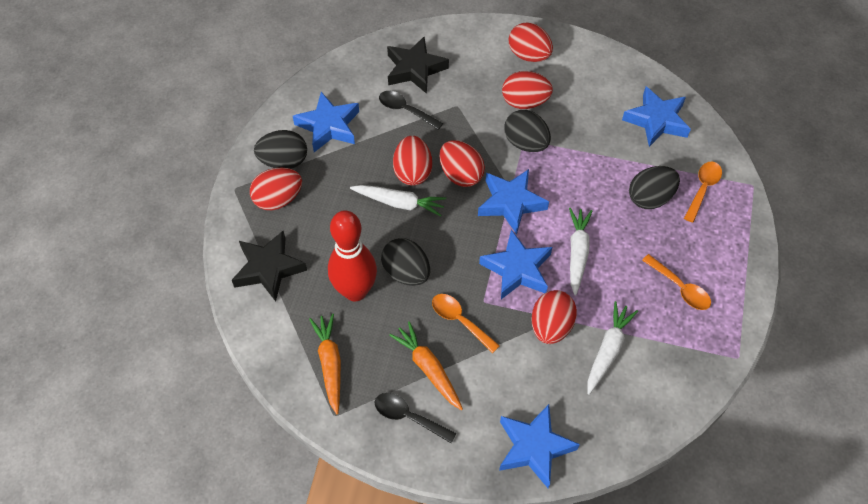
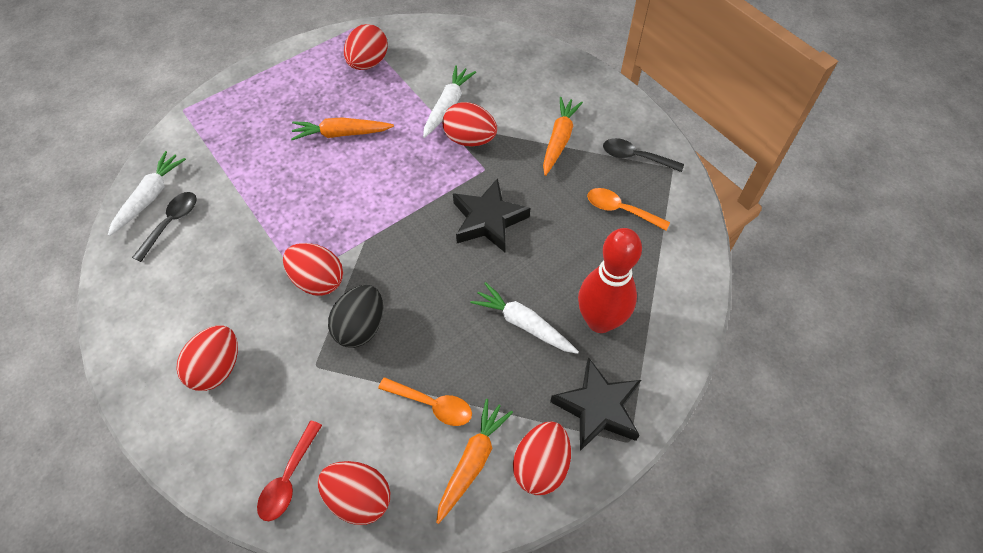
black egg: [254,130,307,169] [381,238,430,286] [504,110,551,152] [629,166,680,209] = 4 -> [328,285,383,348] = 1
blue star: [293,92,359,152] [478,169,549,234] [479,229,552,299] [499,404,580,488] [622,87,691,147] = 5 -> none = 0
orange carrot: [309,314,341,414] [389,321,463,410] = 2 -> [291,117,394,140] [436,399,513,524] [543,97,583,176] = 3
orange spoon: [432,294,500,353] [642,254,711,310] [684,162,722,223] = 3 -> [378,377,472,426] [587,188,670,231] = 2
red spoon: none = 0 -> [257,421,322,521] = 1

